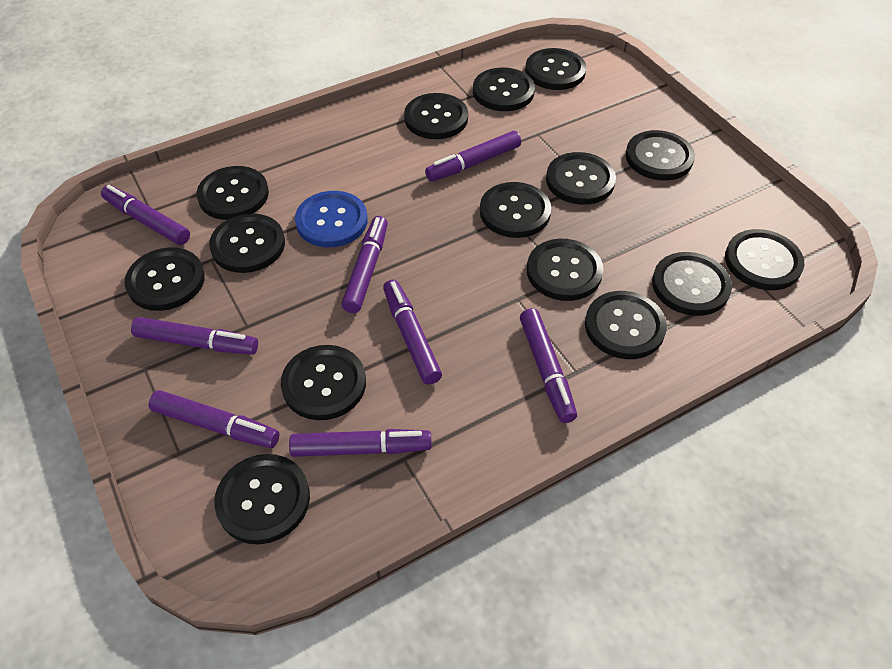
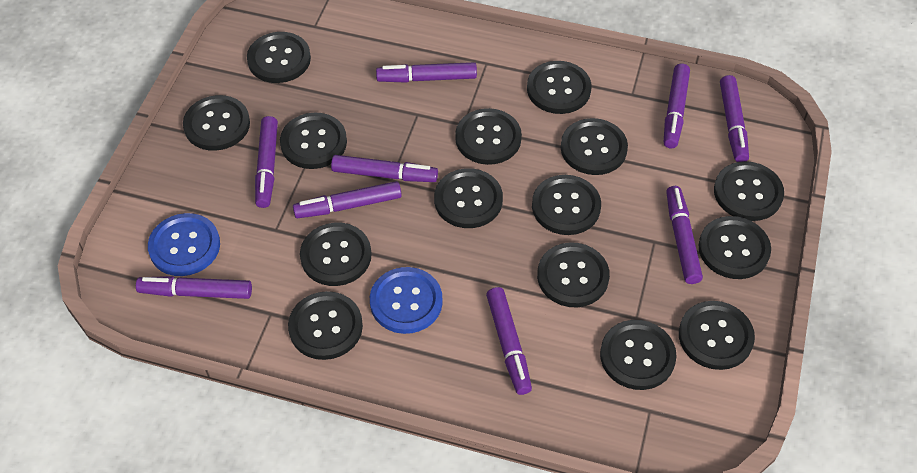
blue button: [295,191,368,247] = 1 -> [148,213,220,276] [370,267,443,334] = 2
purple marker: [101,185,190,245] [131,317,258,355] [149,390,279,448] [289,429,432,457] [341,216,388,313] [383,280,442,384] [425,131,521,181] [520,308,577,423] = 8 -> [136,276,252,299] [255,116,278,208] [293,181,402,218] [331,155,438,182] [376,62,477,83] [486,287,532,395] [664,63,690,148] [666,186,703,284] [720,75,749,162] = 9

